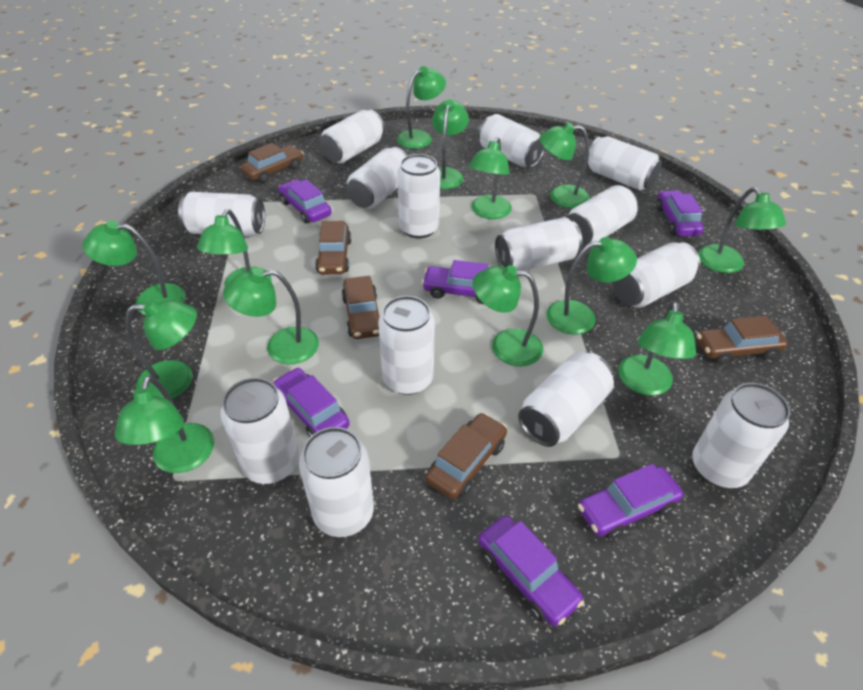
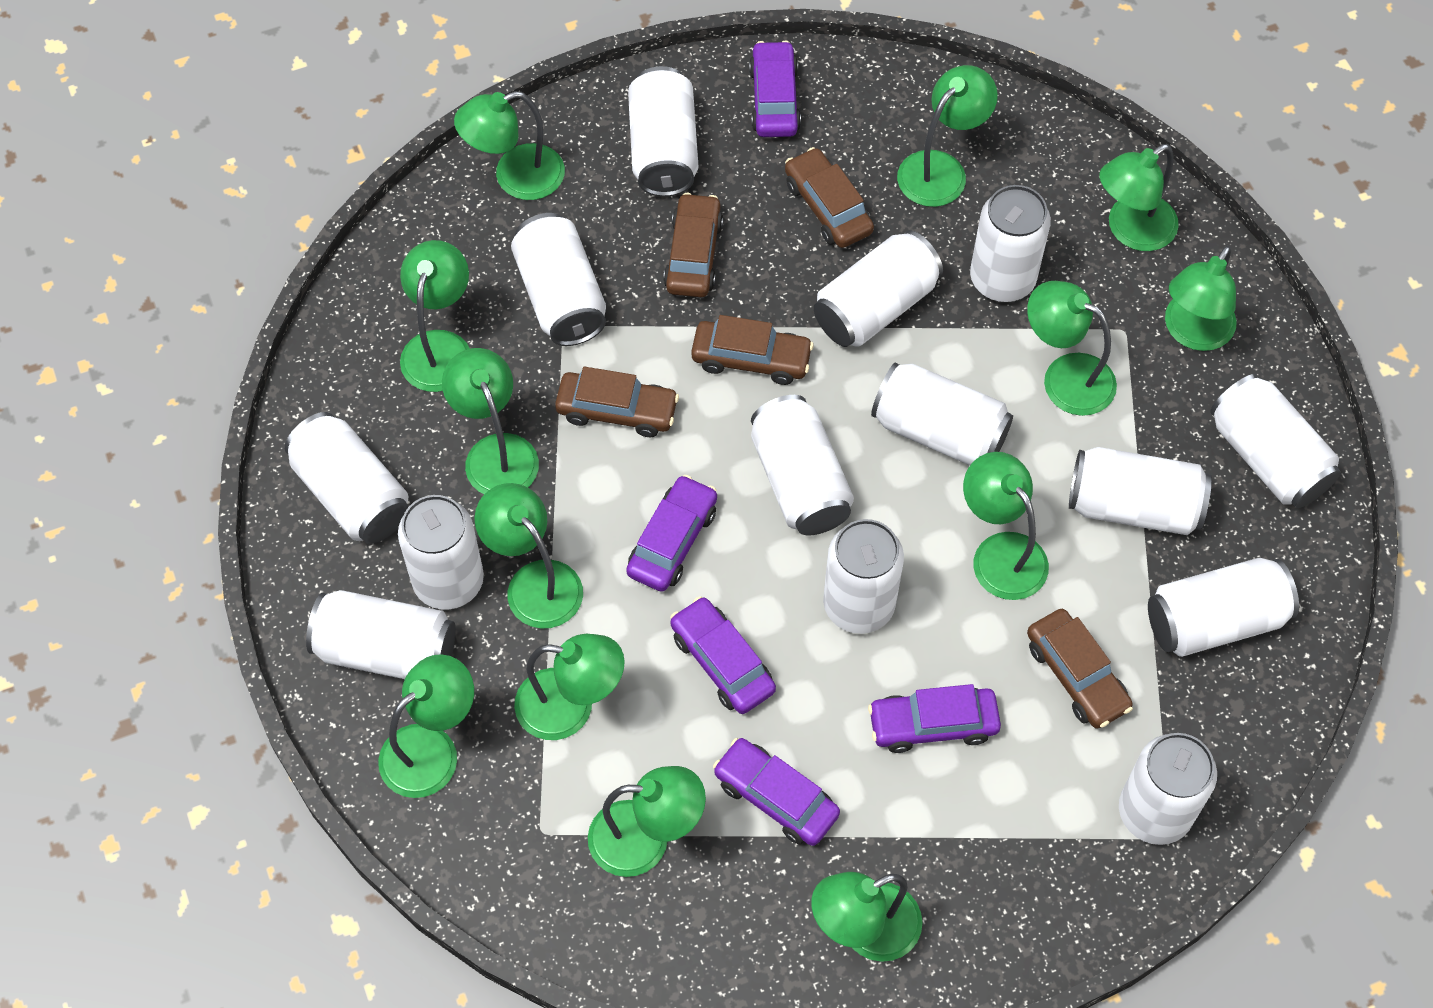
purple car: [273,367,350,438] [278,179,332,223] [422,260,489,304] [478,516,584,626] [578,464,683,539] [656,190,704,236] = 6 -> [626,475,717,592] [670,596,776,714] [713,738,840,846] [749,41,801,137] [868,684,1001,753] = 5

